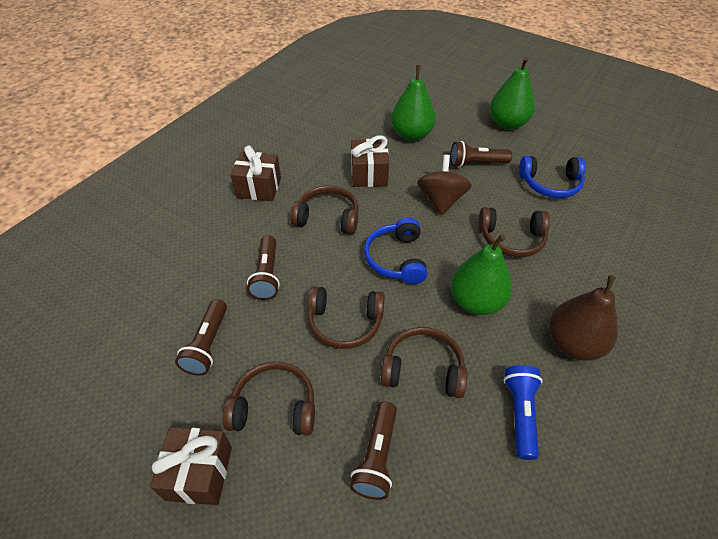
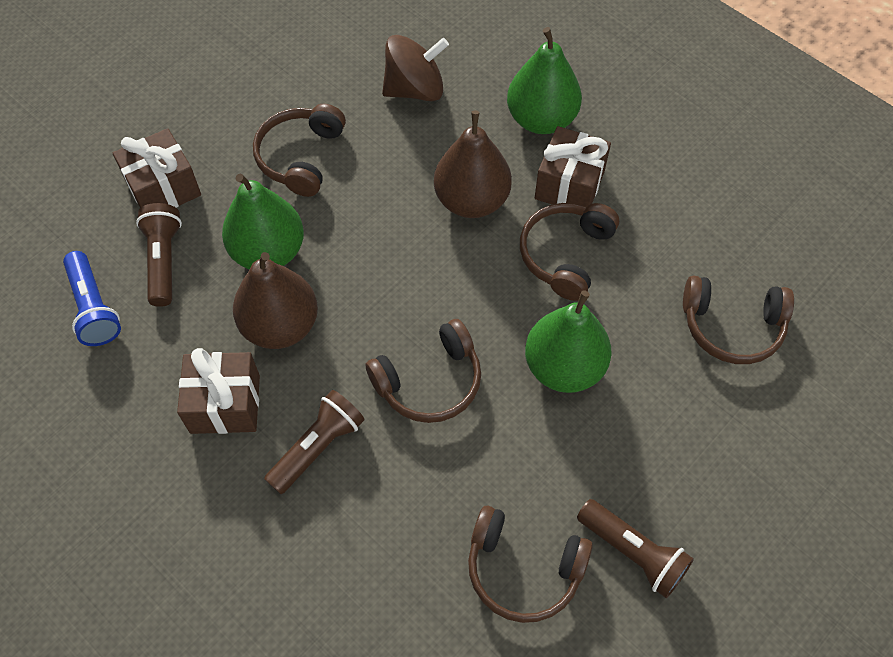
blue headphones: [364,218,428,284] [519,156,586,198] = 2 -> none = 0
brown flashlight: [175,299,227,376] [247,236,280,300] [350,402,397,500] [450,141,512,168] = 4 -> [136,203,182,307] [264,390,365,494] [577,499,694,598] = 3
brown pear: [549,275,618,361] = 1 -> [233,252,318,349] [434,110,512,218] = 2

